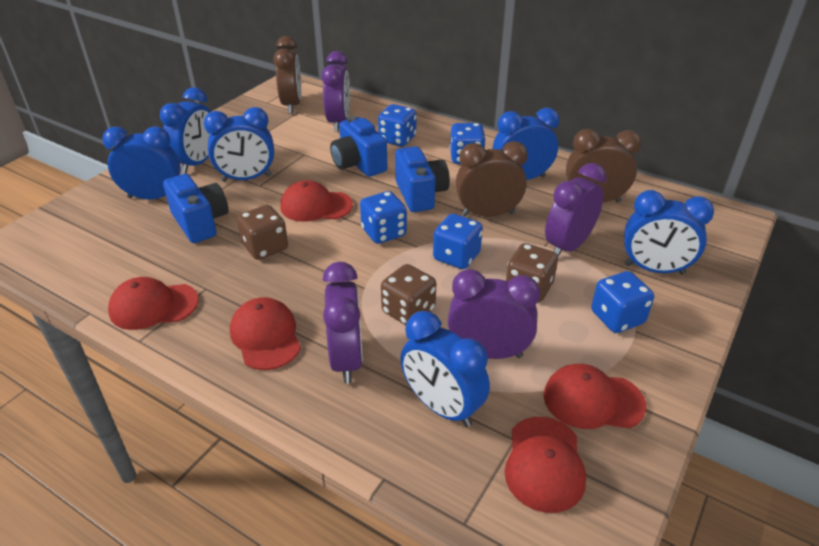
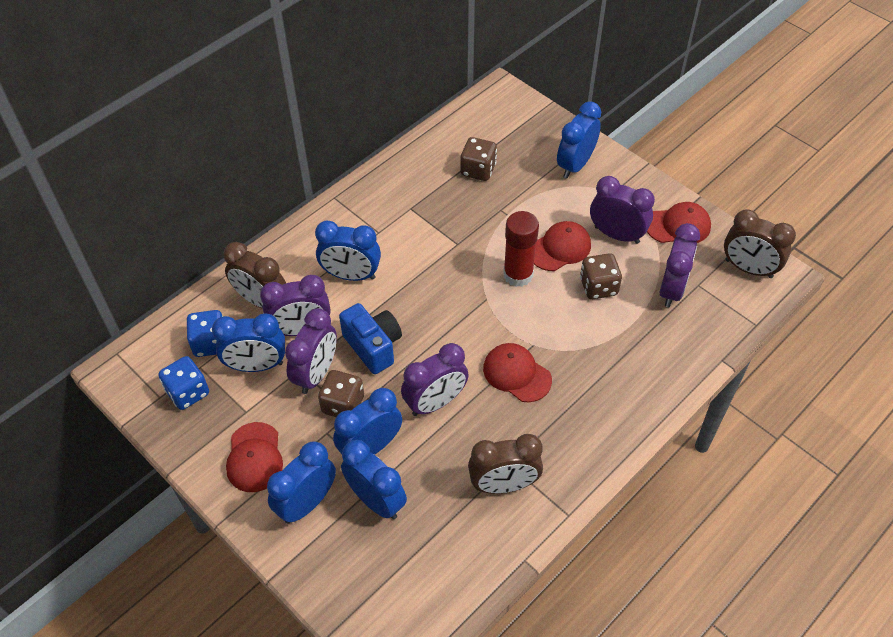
blue camera: [163,174,228,243] [330,116,387,177] [395,146,450,212] = 3 -> [339,303,402,374] = 1
blue dice: [360,191,407,244] [378,104,417,146] [433,214,483,269] [450,123,486,164] [591,271,654,333] = 5 -> [159,356,209,410] [187,310,223,357] = 2
purple clock: [321,51,350,131] [323,262,363,384] [448,269,540,359] [545,163,606,256] = 4 -> [260,275,330,336] [285,308,337,394] [401,343,469,416] [590,176,655,244] [659,223,700,308] = 5
red cap: [108,277,199,330] [230,297,301,370] [280,180,353,222] [505,417,586,513] [544,364,646,429] = 5 -> [226,422,283,492] [483,343,552,402] [534,221,591,271] [647,202,711,243] = 4
red glue stick: none = 0 -> [503,211,539,287] = 1

